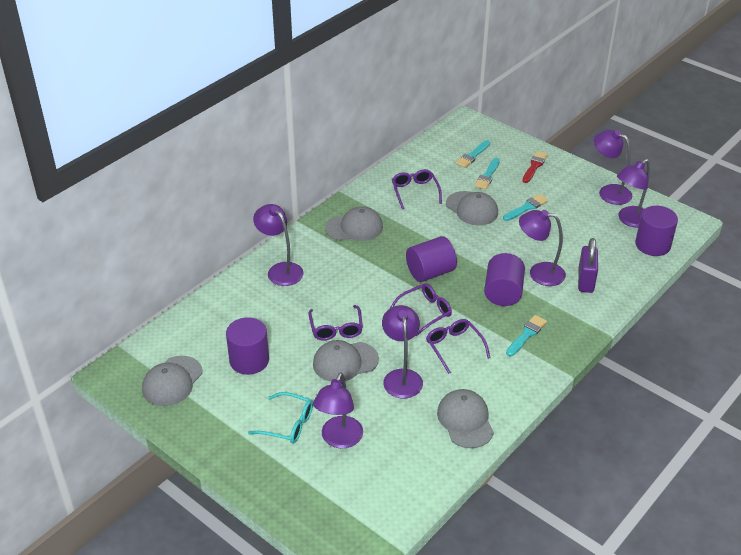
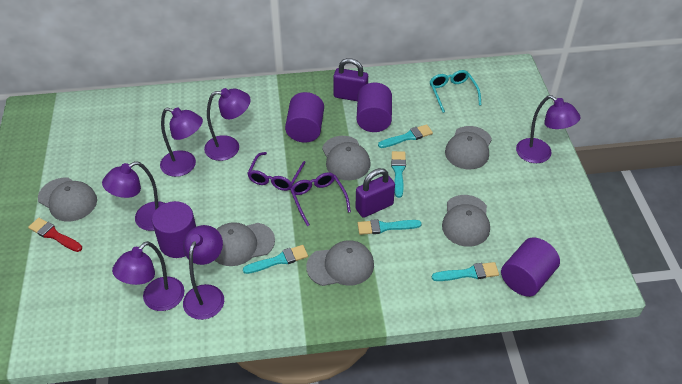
grey cap: [142,356,203,406] [313,340,379,382] [325,206,383,241] [437,389,494,448] [446,191,498,225] = 5 -> [38,178,97,222] [214,222,275,266] [306,240,374,286] [322,136,370,180] [442,195,490,247] [445,126,492,169] = 6
purple glasses: [308,305,363,340] [389,283,452,336] [392,169,442,210] [426,319,490,374] = 4 -> [247,152,306,191] [290,172,351,226] = 2
purple padlock: [578,238,598,293] = 1 -> [333,58,368,101] [355,168,395,218] = 2
turquoise brush: [455,140,490,168] [475,158,500,190] [503,194,548,221] [506,315,547,356] = 4 -> [243,245,308,274] [358,219,422,235] [378,124,433,148] [391,151,406,198] [432,262,499,281] = 5

